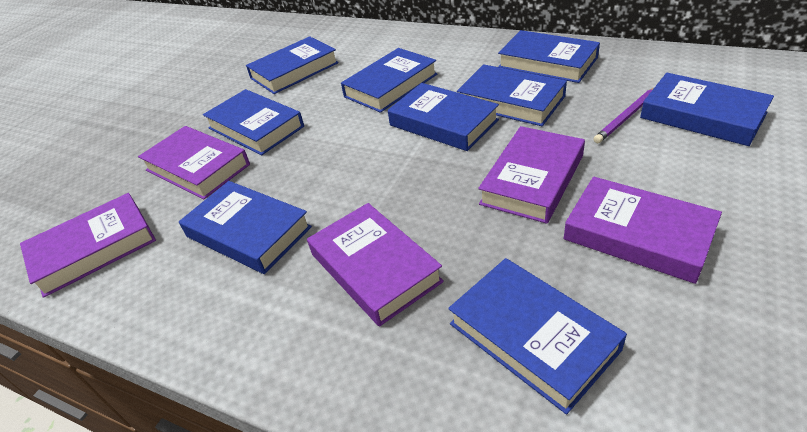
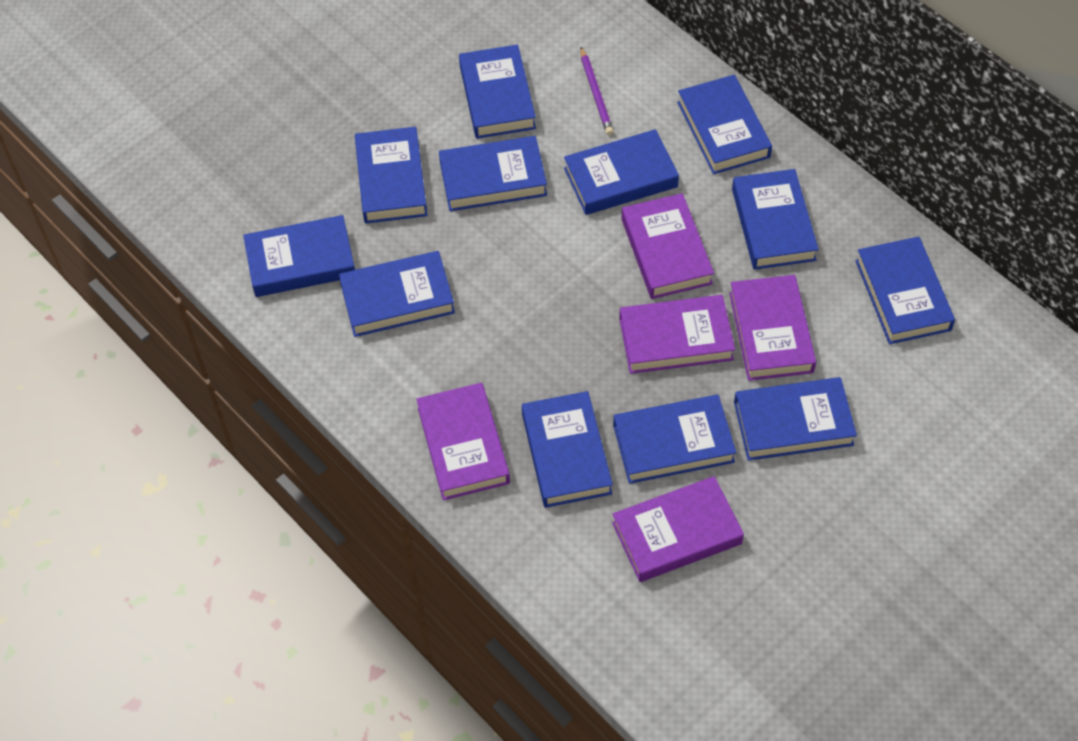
blue book: [179,181,312,274] [203,89,304,155] [246,36,339,94] [341,48,437,113] [388,83,499,151] [448,258,627,414] [457,64,567,126] [498,30,600,83] [640,73,774,146] = 9 -> [243,215,355,297] [339,251,455,337] [355,127,428,224] [439,136,547,211] [459,45,536,139] [522,391,613,508] [564,129,679,215] [613,395,736,484] [677,75,772,174] [732,169,819,270] [734,377,857,461] [855,237,955,344] = 12

